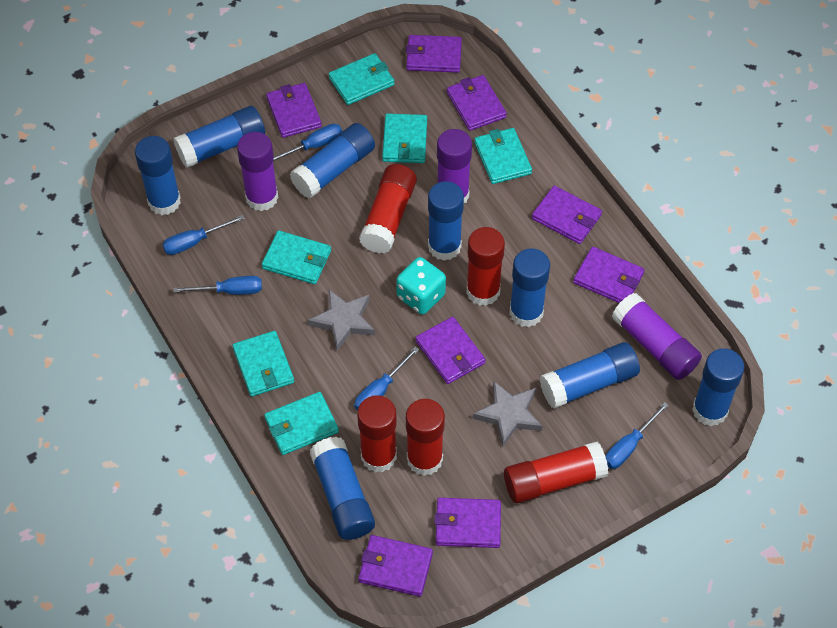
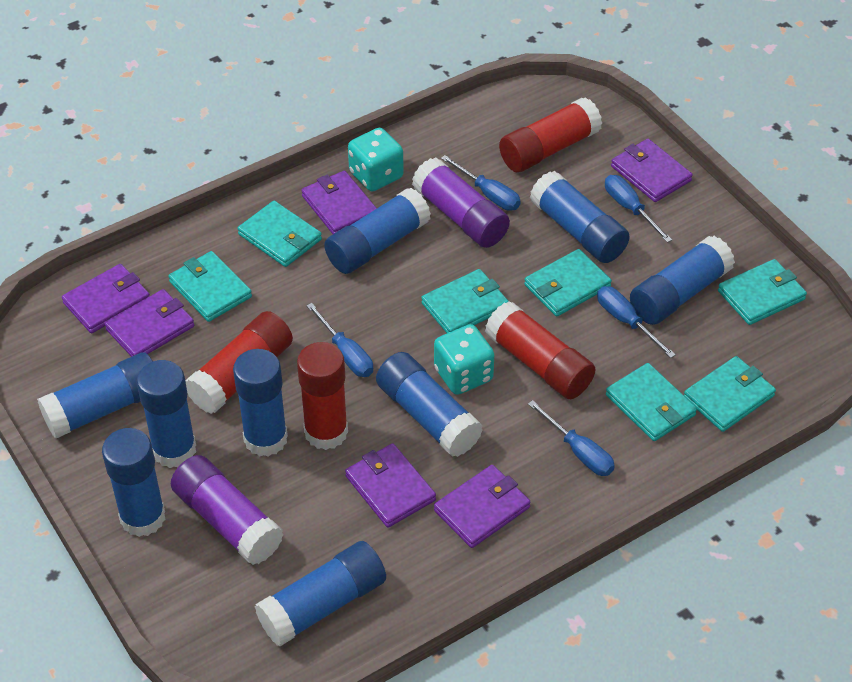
blue glue stick: [135,136,181,215] [173,106,265,168] [290,123,375,198] [310,437,375,540] [428,181,464,261] [509,248,550,327] [540,342,640,409] [692,348,744,426] = 8 -> [37,352,153,438] [102,428,165,537] [136,360,196,468] [233,349,288,457] [255,541,386,646] [324,188,431,274] [376,352,483,457] [530,171,630,263] [630,236,735,325] = 9
grey star: [308,289,375,351] [473,381,542,446] = 2 -> none = 0
purple glue stick: [237,132,278,211] [437,129,472,203] [612,293,702,380] = 3 -> [171,455,284,565] [412,158,510,248] = 2
purple wallet: [266,83,322,138] [358,535,433,597] [406,35,462,73] [416,317,485,384] [435,498,501,548] [447,75,507,131] [532,186,602,244] [573,247,644,303] = 8 -> [62,264,150,333] [105,289,194,357] [301,171,377,234] [345,443,436,528] [434,465,531,548] [611,139,692,202] = 6
red glue stick: [357,395,397,473] [359,164,417,254] [406,399,445,476] [466,227,505,306] [504,441,609,503] = 5 -> [185,311,293,414] [297,342,348,450] [485,301,596,399] [499,97,602,172] = 4
turquoise dice: [396,257,446,314] = 1 -> [348,128,404,192] [434,324,494,395] = 2
turquoise wallet: [232,331,294,397] [262,230,331,284] [264,392,339,455] [329,53,394,105] [382,114,427,163] [474,128,532,184] = 6 -> [168,251,252,322] [238,201,322,267] [421,269,509,333] [524,249,612,317] [606,363,697,441] [684,356,776,432] [718,259,807,325] = 7

